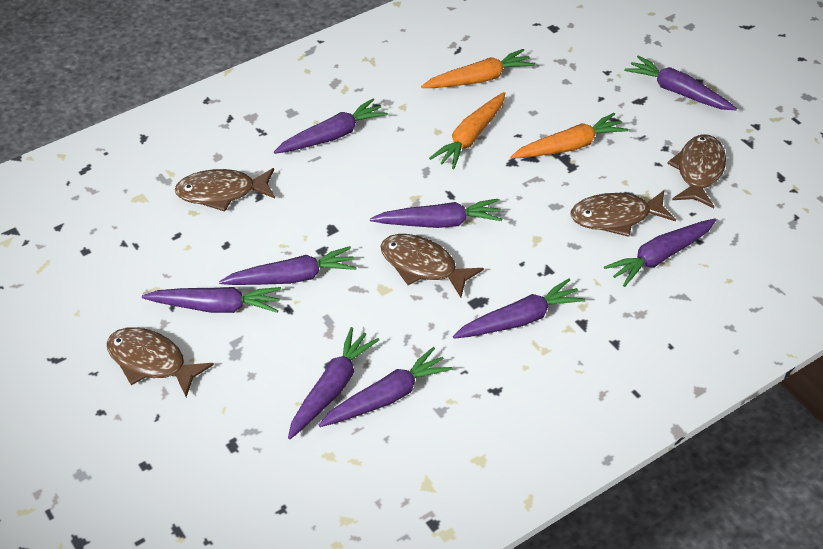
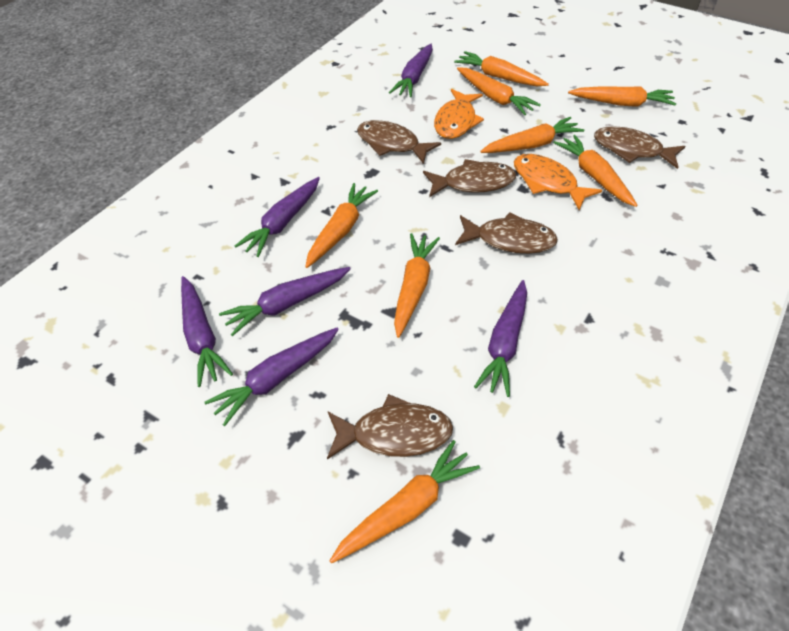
orange carrot: [421,49,535,88] [429,92,505,169] [511,113,628,158] = 3 -> [305,183,378,268] [330,440,480,563] [394,233,440,338] [454,51,549,86] [457,67,541,115] [480,117,584,153] [554,135,638,207] [568,86,676,107] = 8
orange fish: none = 0 -> [434,89,484,139] [514,154,602,210] = 2
purple carrot: [142,287,281,313] [219,246,357,285] [274,99,388,154] [288,327,379,439] [319,347,452,427] [370,199,502,228] [453,278,585,339] [604,218,716,287] [624,56,737,110] = 9 -> [181,276,233,387] [204,328,339,426] [219,267,351,336] [235,177,320,257] [389,44,433,97] [474,280,527,397] = 6

